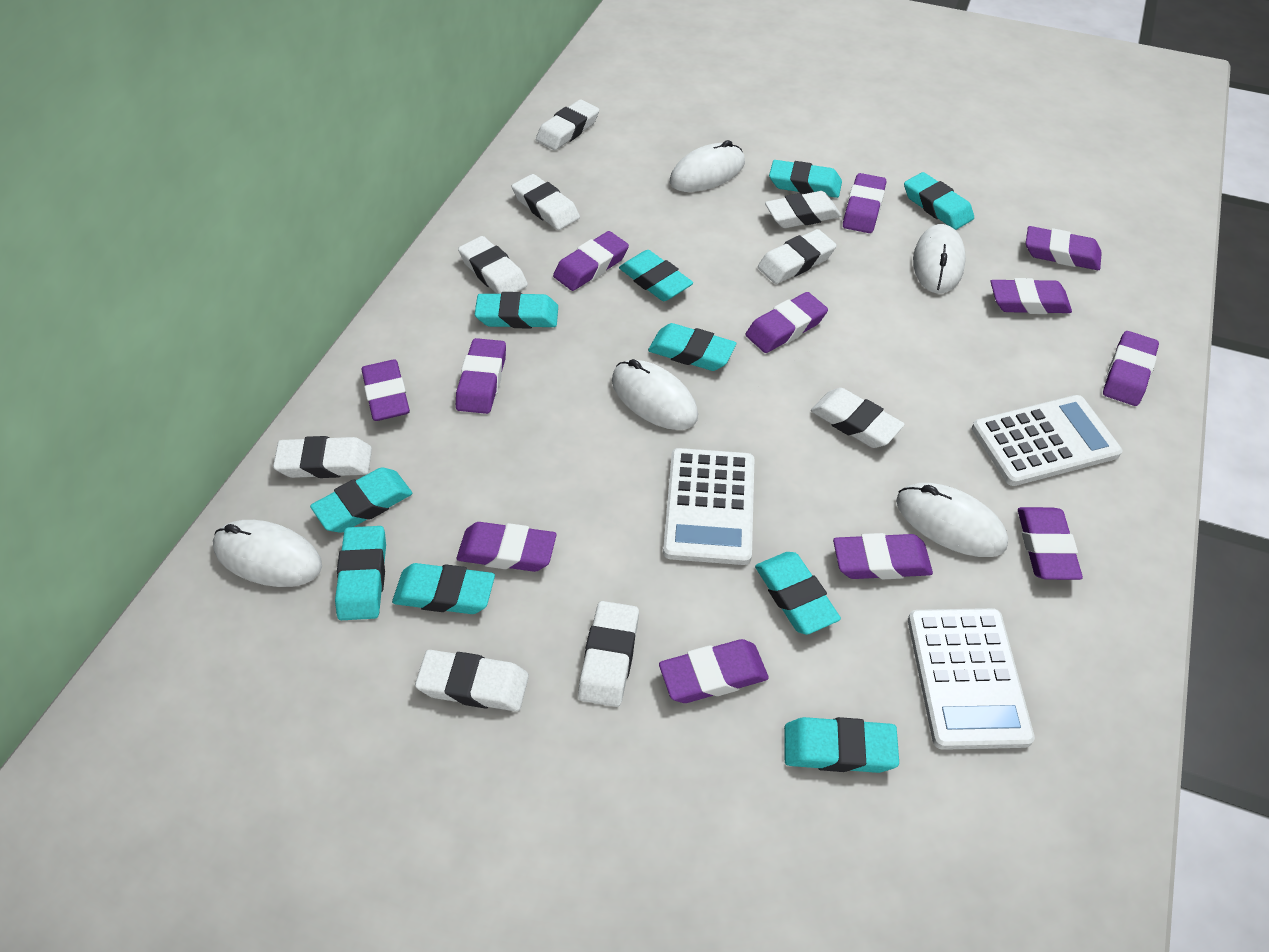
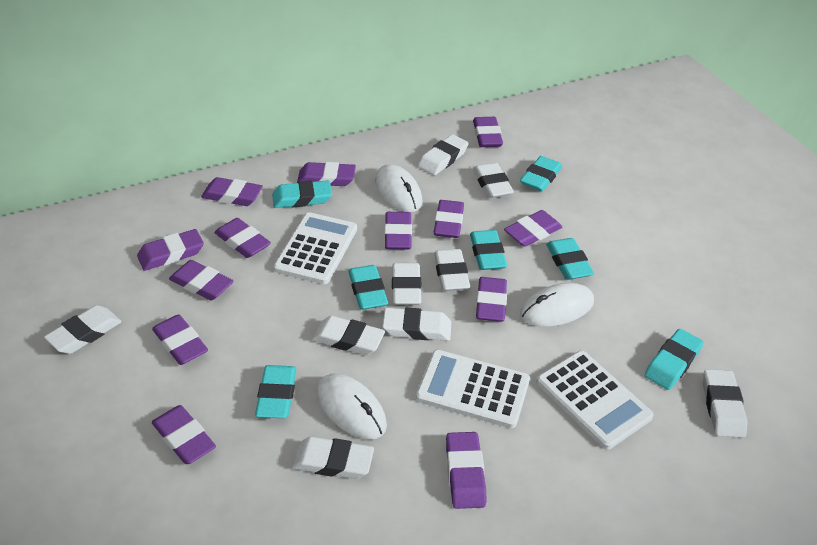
purple eraser: [361,360,410,421] [456,338,506,414] [457,522,556,572] [553,231,629,291] [659,639,769,703] [746,292,828,353] [833,533,933,579] [843,173,886,233] [991,278,1072,314] [1018,507,1083,580] [1026,226,1102,270] [1103,331,1159,406] = 12 -> [137,229,204,271] [152,315,208,365] [152,405,216,464] [169,260,233,301] [201,177,263,206] [214,218,271,258] [297,162,356,186] [384,212,412,250] [434,200,464,238] [446,432,486,509] [473,117,503,147] [476,277,507,322] [504,210,562,247] = 13
turquoise eraser: [310,467,412,533] [335,526,386,620] [392,563,495,614] [475,292,558,328] [619,250,693,301] [648,323,736,371] [755,552,841,635] [769,160,842,198] [784,717,899,773] [904,172,974,230] = 10 -> [255,365,296,418] [272,180,332,208] [348,265,388,310] [470,230,507,270] [520,156,562,191] [546,238,594,280] [644,329,704,390] = 7
white mouse: [213,520,322,587] [612,359,698,430] [670,140,745,192] [896,483,1008,557] [913,224,966,294] = 5 -> [316,373,387,439] [375,164,422,212] [520,283,594,327] = 3

